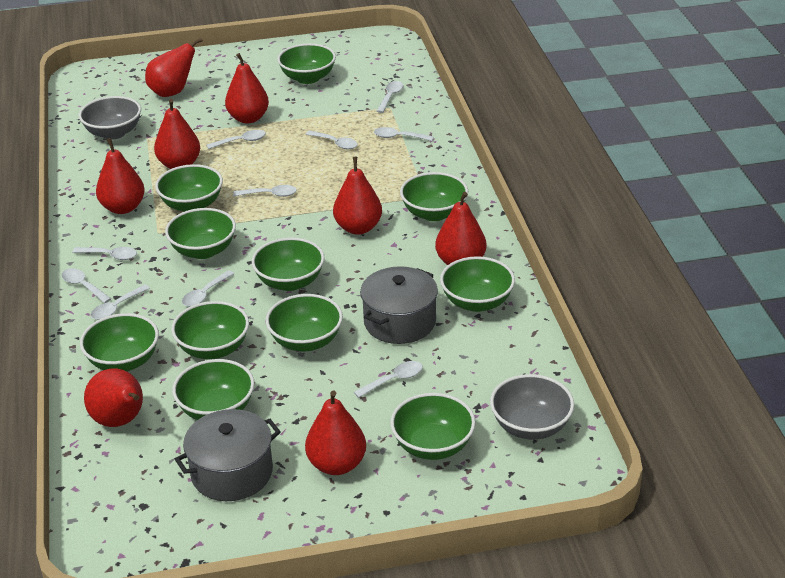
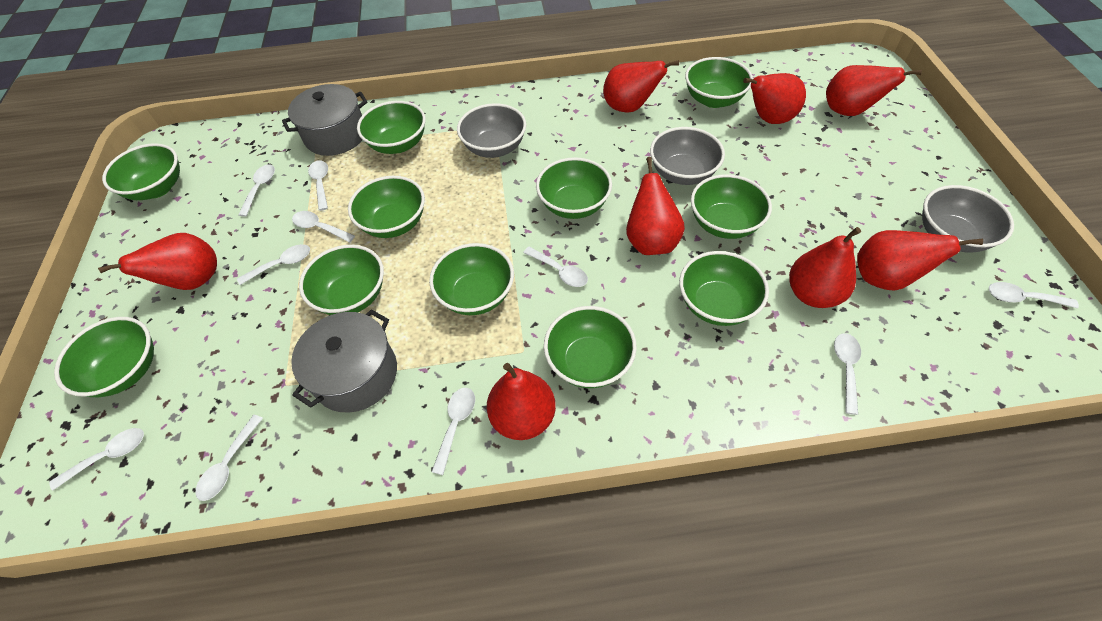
grey bowl: [79,96,141,140] [490,374,574,440] = 2 -> [457,103,526,158] [650,127,725,185] [922,185,1014,253] = 3

